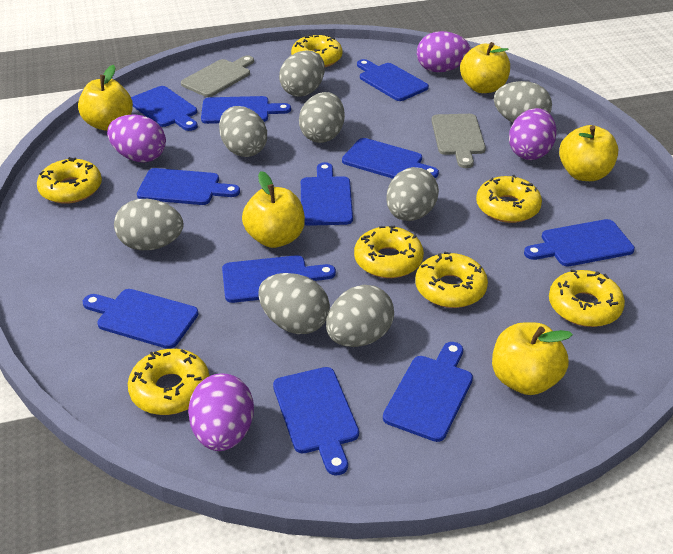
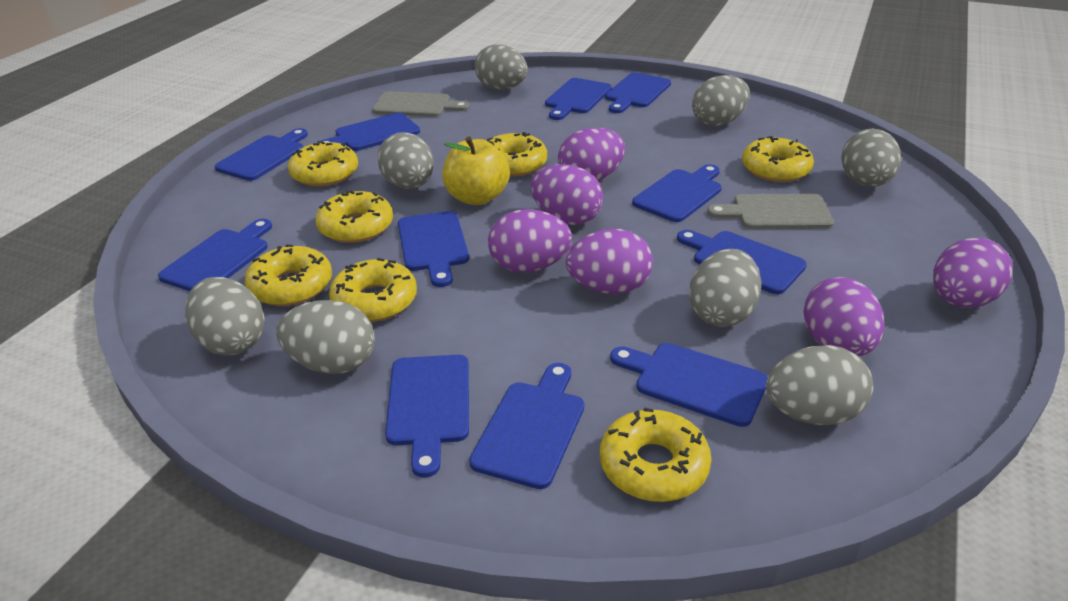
purple egg: [107,114,166,162] [188,373,254,451] [417,31,471,72] [509,108,557,160] = 4 -> [488,209,572,273] [531,164,603,225] [558,128,625,181] [566,229,653,294] [803,277,885,357] [933,238,1013,308] = 6
yellow apple: [78,65,133,131] [242,171,305,248] [460,42,510,93] [492,322,573,395] [559,125,618,181] = 5 -> [442,136,510,205] = 1

